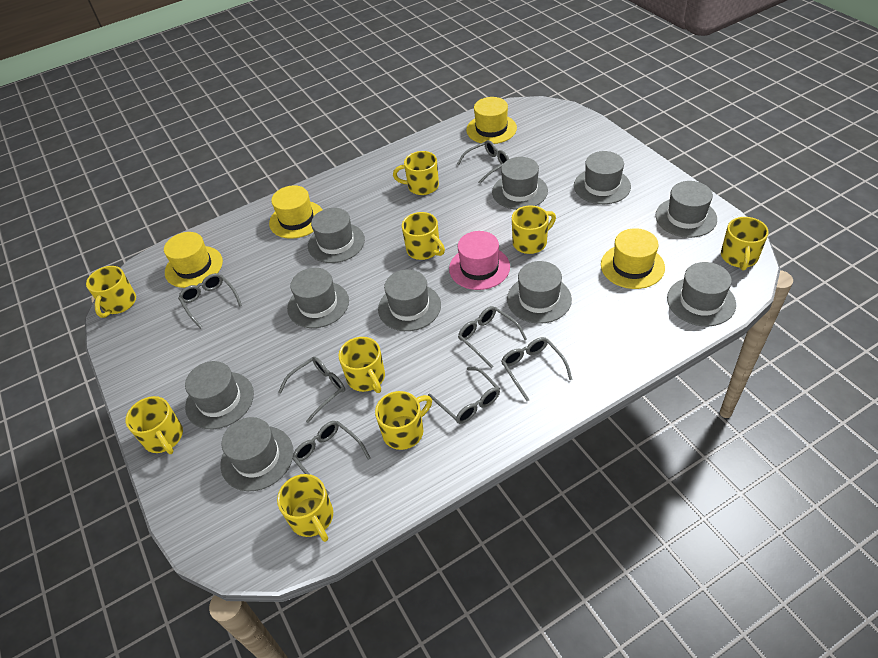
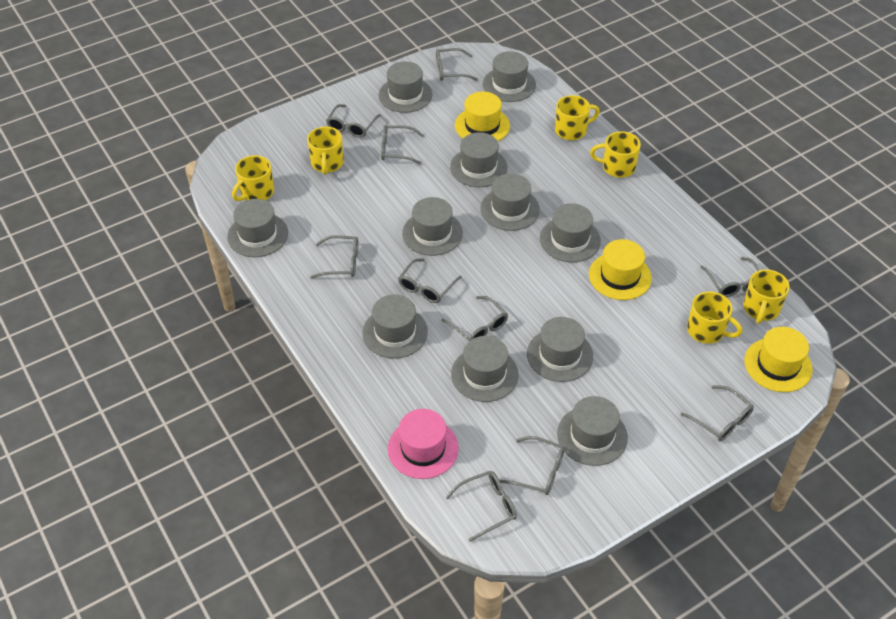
grey glasses: [178,273,242,329] [278,357,345,423] [292,421,371,495] [428,367,500,424] [457,140,509,184] [458,306,527,368] [501,337,572,401] = 7 -> [310,235,359,279] [326,104,381,138] [381,125,424,164] [398,258,462,303] [436,48,478,81] [441,296,508,341] [446,471,517,542] [499,436,565,495] [681,385,754,441] [701,257,760,297] = 10
grey hat: [185,361,254,429] [220,417,294,491] [287,268,349,328] [308,208,365,263] [378,269,441,331] [492,157,548,210] [507,261,572,324] [574,151,631,204] [656,181,717,238] [667,262,736,326] = 10 -> [227,199,288,257] [362,295,428,359] [379,61,433,113] [402,197,463,256] [450,132,508,187] [451,336,519,402] [480,174,540,231] [483,51,536,102] [527,317,593,382] [540,204,601,262] [557,396,628,466] = 11
yellow hat: [164,232,223,288] [269,185,322,239] [466,97,517,144] [601,228,665,289] = 4 -> [455,92,510,141] [589,239,652,300] [744,327,813,392] = 3
yellow mug: [86,266,136,318] [126,396,183,454] [277,474,333,542] [339,337,385,393] [375,391,432,450] [393,151,439,195] [402,212,445,260] [512,205,556,254] [721,217,769,270] = 9 -> [232,155,274,201] [307,126,344,175] [555,95,600,140] [590,131,641,178] [687,291,742,344] [743,269,789,324] = 6

